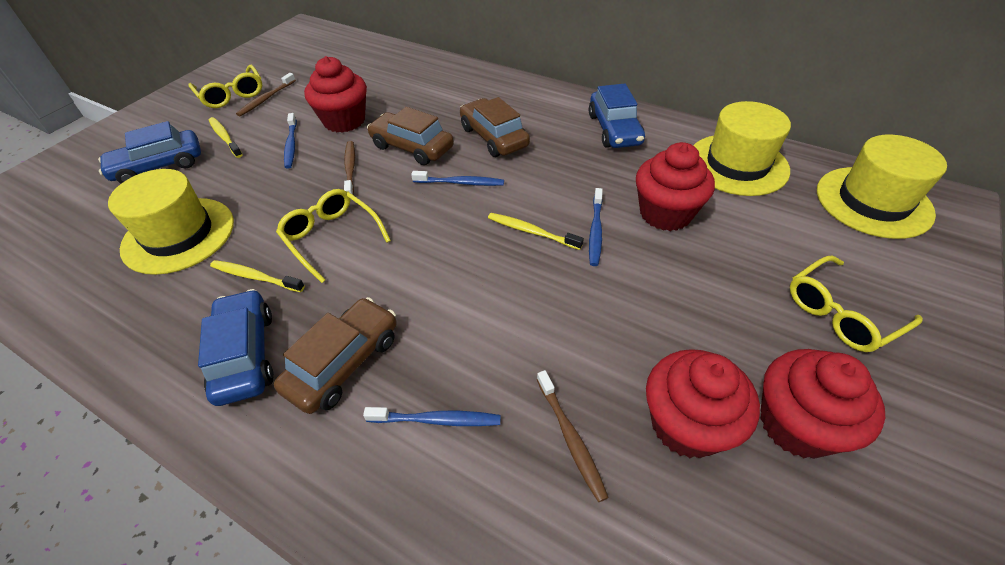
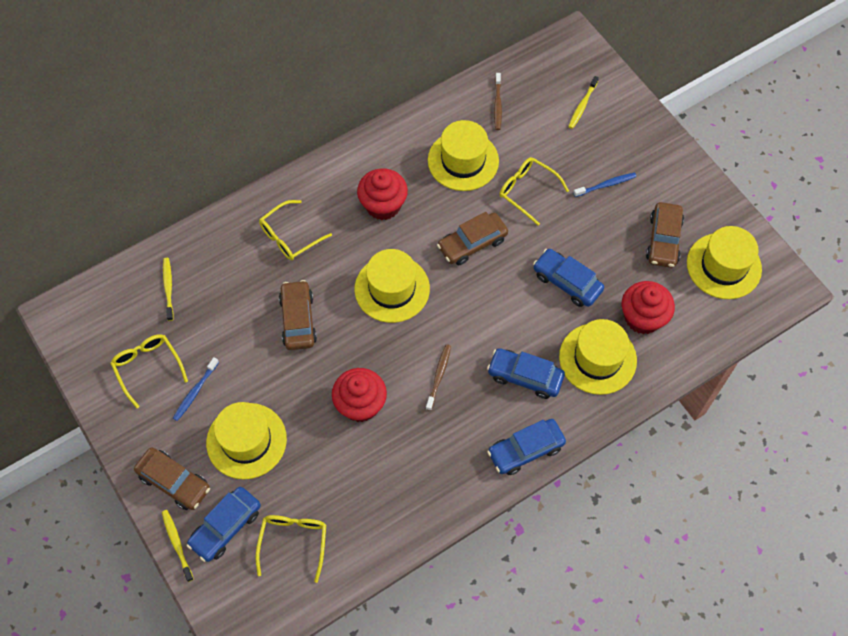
blue car: [98,121,201,183] [198,289,274,406] [589,84,645,148] = 3 -> [187,487,261,562] [487,348,565,399] [487,419,566,475] [533,249,604,307] = 4
blue toothbrush: [284,113,297,169] [363,407,501,426] [411,171,504,186] [589,188,603,266] = 4 -> [173,357,219,421] [573,173,637,197] = 2
brown car: [274,297,397,414] [367,107,454,165] [460,97,530,157] = 3 -> [134,448,210,510] [279,280,317,350] [437,212,508,265] [646,202,684,268] = 4
brown toothbrush: [236,73,296,116] [344,141,355,195] [537,370,609,502] = 3 -> [426,344,451,411] [494,73,502,130] = 2
red cupcake: [304,56,367,133] [636,142,715,231] [646,349,760,458] [761,349,885,459] = 4 -> [332,368,387,422] [357,168,408,220] [622,281,675,334] = 3
yellow glasses: [188,65,262,108] [276,189,391,283] [790,255,923,352] = 3 -> [110,334,188,408] [256,515,326,583] [259,200,332,260] [499,157,569,226] = 4
yellow hat: [108,169,234,275] [693,101,791,196] [817,135,947,239] = 3 -> [206,402,287,479] [354,249,430,323] [428,120,499,191] [559,319,637,395] [687,226,762,299] = 5

